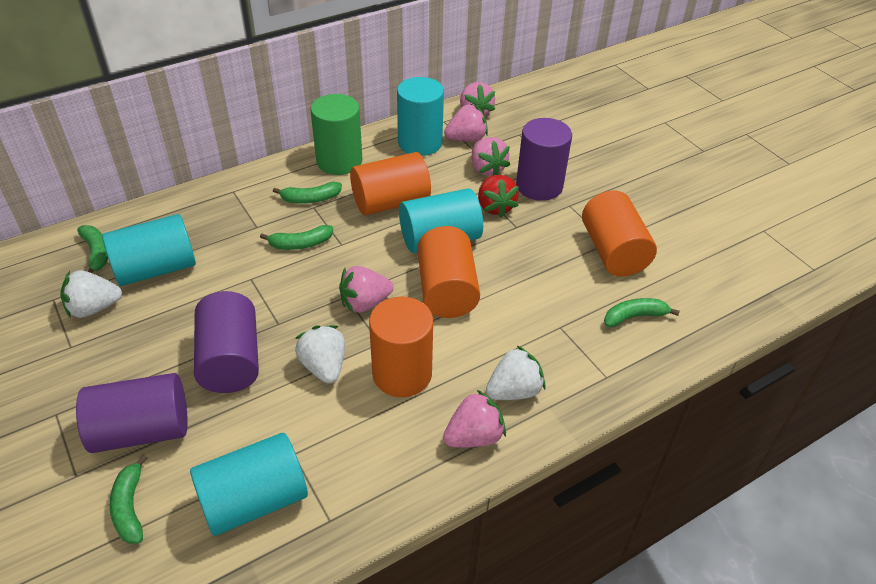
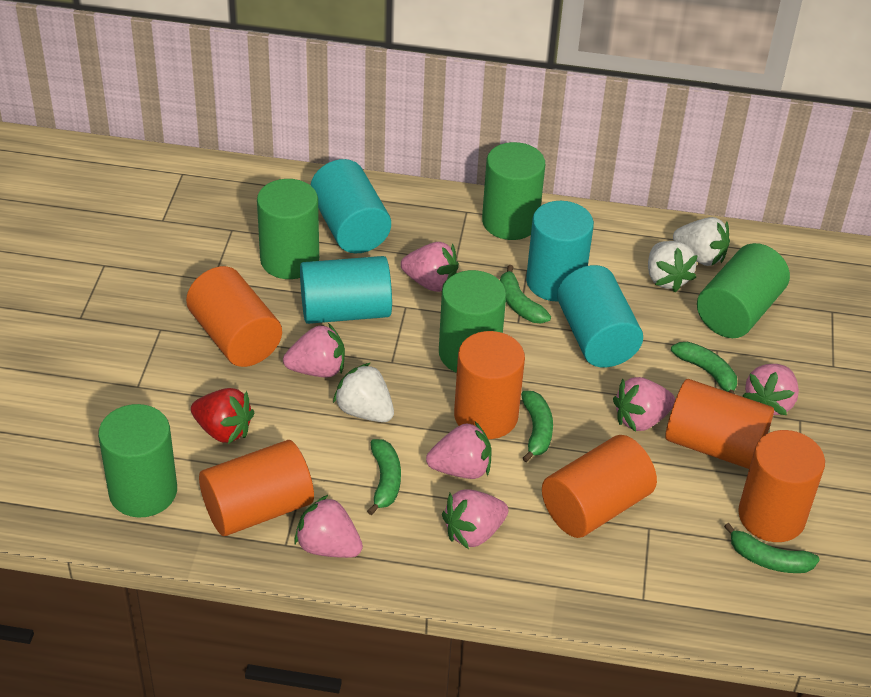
green cylinder: [311,94,362,175] = 1 -> [98,404,177,518] [257,179,319,279] [439,270,506,373] [482,142,545,240] [697,243,790,338] = 5
orange cylinder: [350,152,431,215] [369,297,433,397] [418,226,480,318] [582,190,657,277] = 4 -> [186,266,282,367] [199,440,314,536] [454,331,525,439] [542,435,657,538] [665,379,774,469] [738,430,825,542] = 6
pink strawberry: [339,266,393,313] [443,390,506,448] [444,104,488,142] [460,82,495,116] [472,137,510,176] = 5 -> [283,323,345,377] [294,495,363,558] [401,242,459,292] [426,421,492,479] [442,490,508,549] [613,377,675,432] [743,364,799,415] = 7
purple cylinder: [76,373,188,453] [194,291,259,393] [516,118,572,201] = 3 -> none = 0

